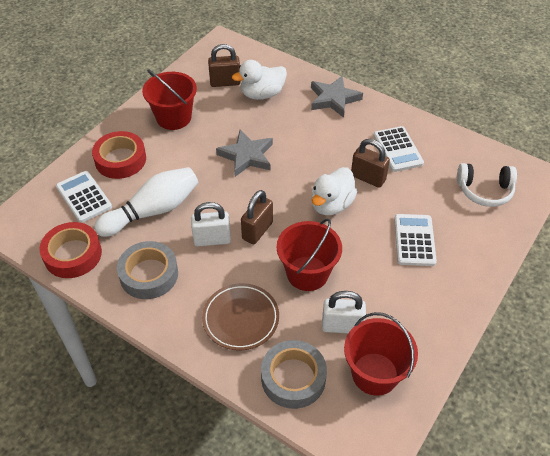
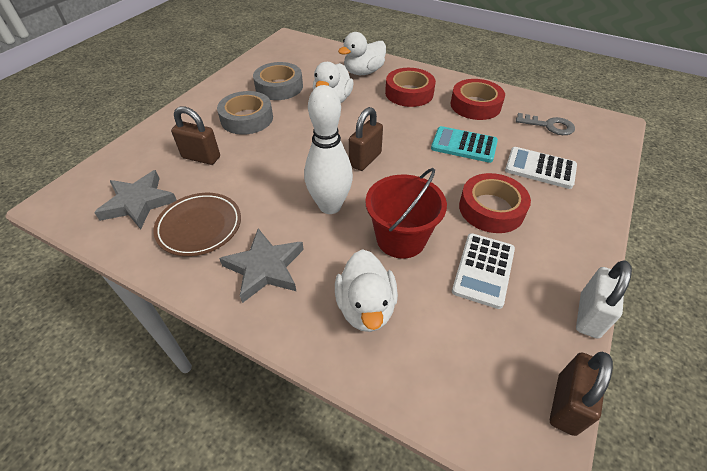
grey key: none = 0 -> [516,113,575,135] = 1
red bucket: [142,69,197,130] [277,218,342,291] [344,312,418,396] = 3 -> [365,168,447,259] = 1
red tape: [40,222,102,278] [92,131,146,179] = 2 -> [385,68,436,107] [451,79,505,120] [459,173,531,233] = 3
turquoise calculator: none = 0 -> [431,126,498,163] = 1
white calculator: [56,171,112,223] [373,126,424,172] [394,214,437,266] = 3 -> [452,233,515,309] [505,147,577,189] = 2
white duck: [232,60,287,100] [311,167,357,215] = 2 -> [313,62,354,103] [335,249,398,332] [338,32,386,75] = 3
white headphones: [457,163,517,207] = 1 -> none = 0
white padlock: [191,202,231,246] [322,291,366,333] = 2 -> [576,260,632,338] = 1

